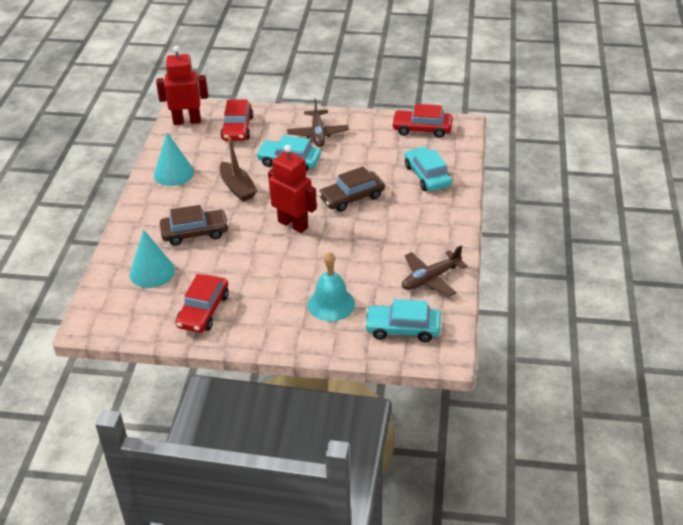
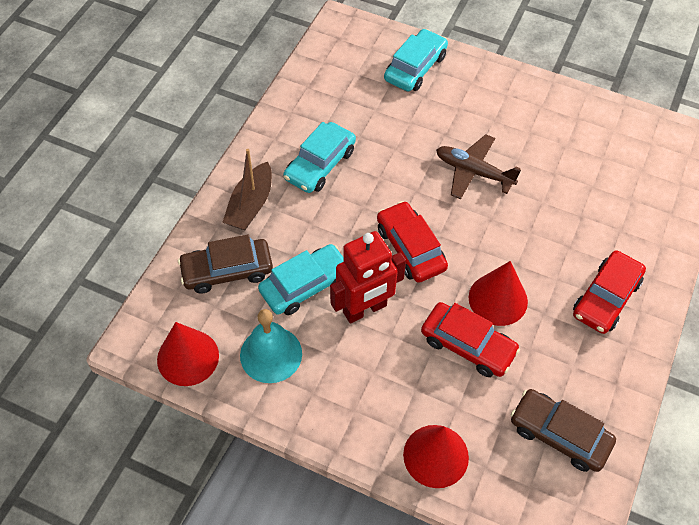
brown plane: [287,99,349,147] [402,245,468,297] = 2 -> [436,134,521,199] = 1
red cone: none = 0 -> [157,322,219,386] [403,425,469,488] [469,261,528,326] = 3
red robot: [156,46,208,125] [268,145,317,233] = 2 -> [330,231,406,323] = 1
turquoise cone: [130,229,175,288] [154,132,194,186] = 2 -> none = 0

